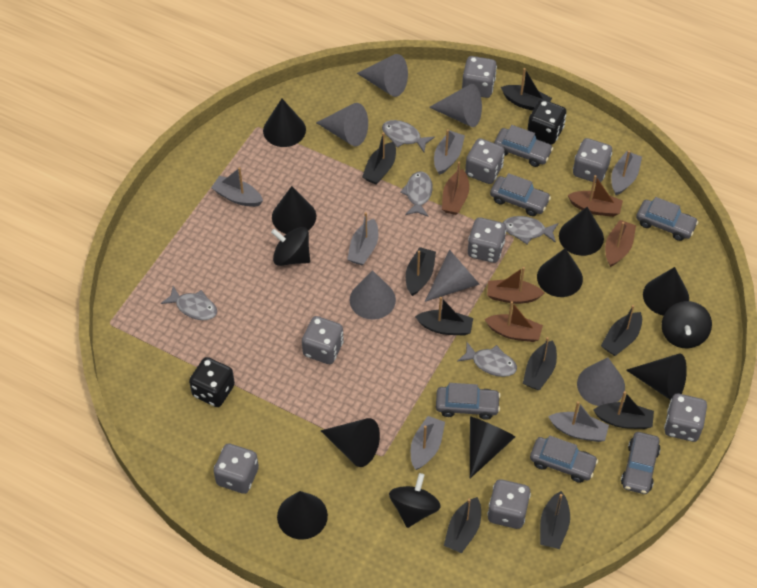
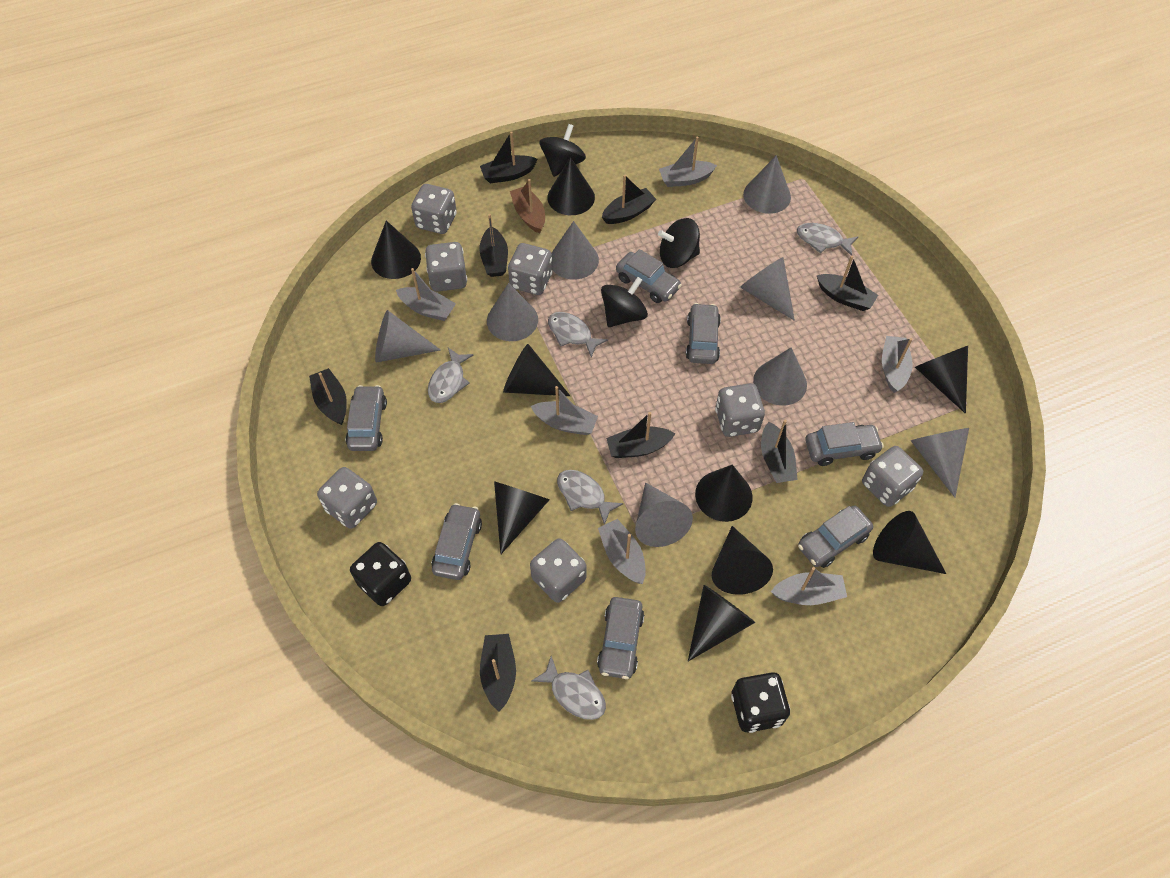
black boat: [362,132,396,185] [406,247,436,296] [415,297,473,336] [444,497,481,553] [501,68,552,111] [523,337,557,390] [540,491,570,549] [593,391,654,429] [601,305,642,356] = 9 -> [309,368,347,425] [479,214,508,277] [480,131,538,183] [480,634,516,711] [602,175,656,224] [606,412,676,458] [761,420,798,483] [817,255,878,311] = 8
brown boat: [442,162,469,215] [485,301,543,342] [487,267,544,304] [567,175,623,217] [605,220,636,267] = 5 -> [510,179,545,233] = 1
grey car: [436,383,501,420] [490,173,551,216] [494,125,553,167] [530,436,598,483] [621,432,661,494] [636,197,698,241] = 6 -> [346,385,387,451] [431,503,482,580] [597,597,644,679] [616,249,682,303] [686,303,721,364] [798,505,873,568] [805,422,884,466] = 7
grey cone: [316,103,368,147] [350,270,396,320] [357,54,408,97] [425,250,480,302] [429,84,482,127] [577,358,625,406] = 6 -> [375,310,441,363] [487,283,538,341] [551,221,599,280] [635,483,693,547] [740,257,795,321] [743,155,791,214] [753,347,807,406] [910,428,969,498] = 8
grey dice: [214,444,259,494] [302,316,344,364] [462,56,497,98] [465,138,505,184] [468,217,506,263] [487,479,531,529] [573,138,612,183] [664,394,707,442] = 8 -> [317,467,377,529] [411,184,457,234] [425,242,467,292] [508,243,553,295] [530,538,586,603] [715,383,765,437] [862,446,923,507] = 7

